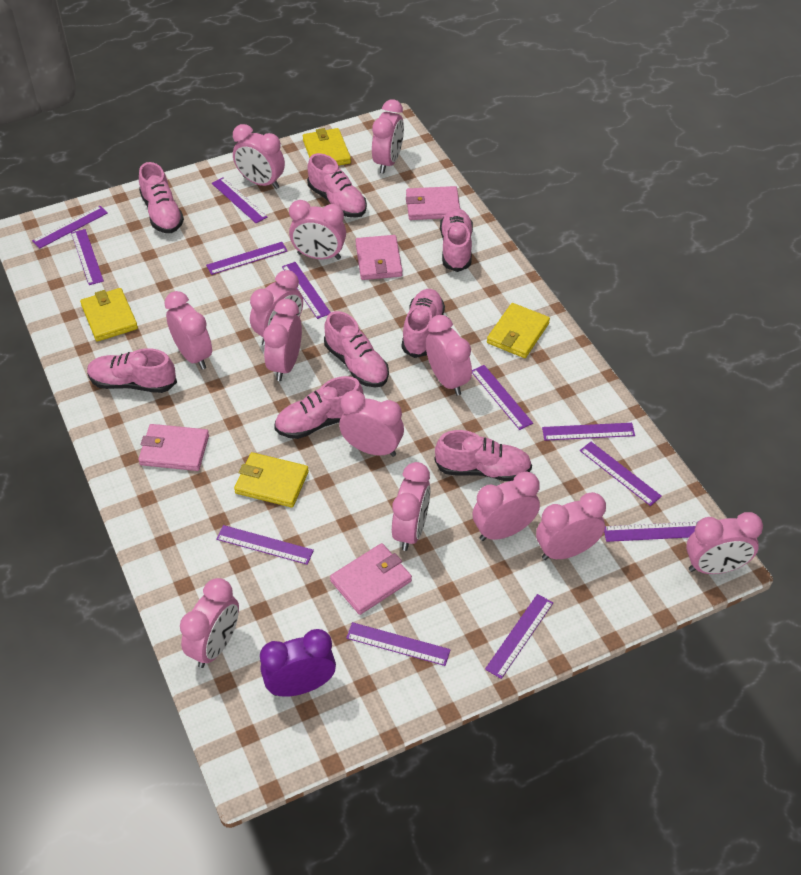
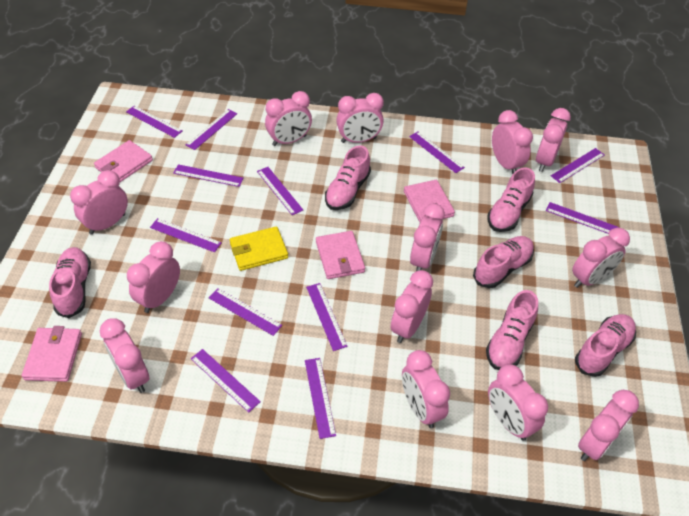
pink shoe: [87,348,177,393] [139,162,184,233] [274,376,364,439] [307,153,367,218] [324,311,389,388] [402,289,445,358] [434,430,532,481] [440,208,473,272] = 8 -> [49,247,91,318] [325,145,371,210] [473,236,534,288] [486,290,538,370] [487,167,535,232] [575,314,636,377] = 6
purple clock: [260,629,336,697] = 1 -> none = 0
yellow wallet: [80,288,138,341] [234,452,309,507] [303,128,351,166] [487,303,550,358] = 4 -> [230,227,288,271] = 1

